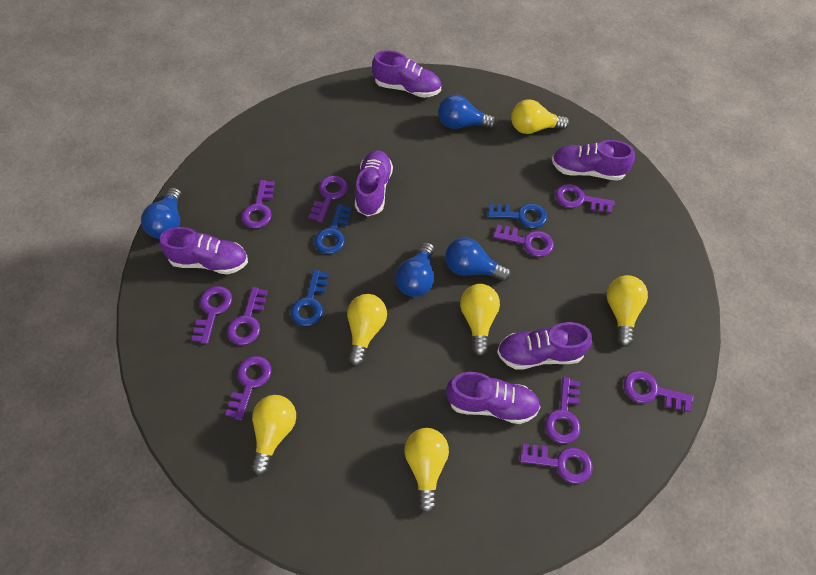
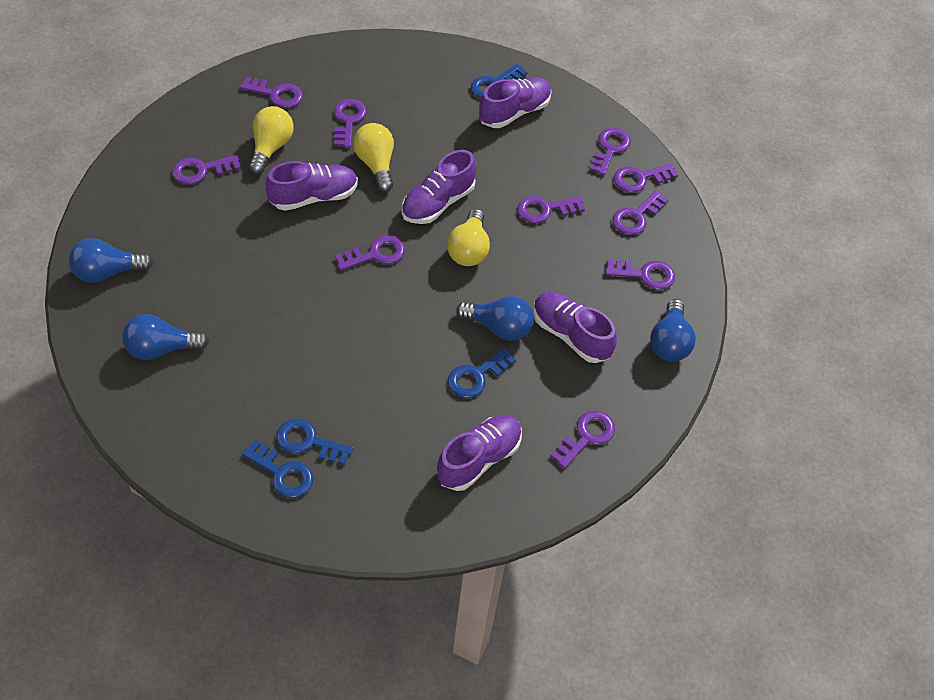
blue key: [290,270,329,326] [314,204,352,254] [488,203,547,228] = 3 -> [242,440,313,498] [276,419,353,465] [448,348,516,398] [471,64,527,98] = 4
purple shoe: [160,227,248,274] [355,150,393,217] [372,50,441,98] [446,372,541,424] [497,322,592,370] [552,140,635,181] = 6 -> [266,161,358,211] [401,150,476,224] [437,415,522,491] [479,77,552,128] [533,292,617,363] = 5
yellow light bulb: [251,395,296,475] [347,294,387,366] [404,428,449,513] [460,284,500,356] [511,99,569,134] [607,275,648,347] = 6 -> [249,106,293,174] [353,123,394,192] [447,209,490,266] = 3

